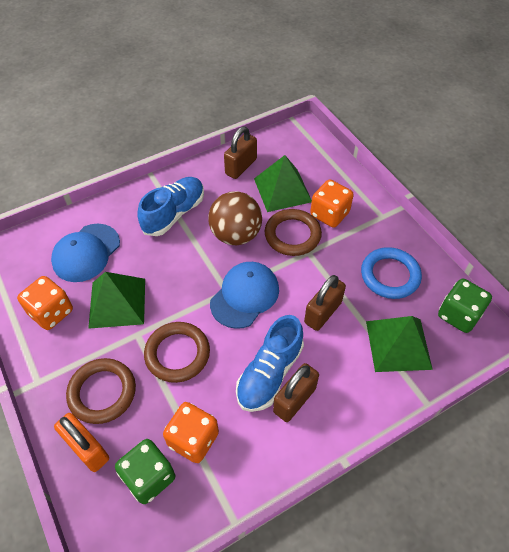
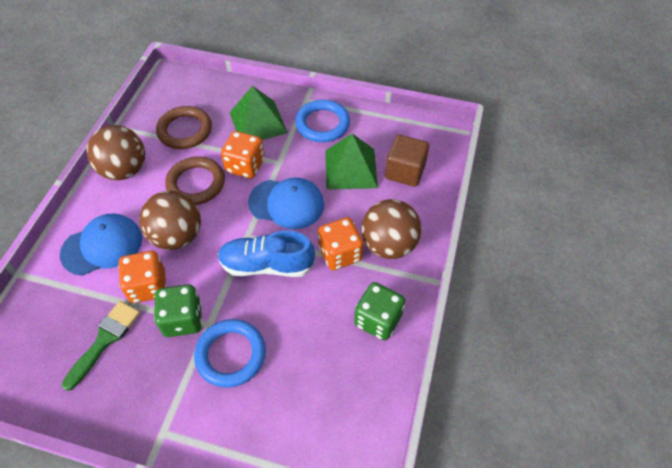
blue ring: [361,247,422,299] = 1 -> [194,319,266,388] [295,100,350,142] = 2
blue shoe: [137,177,204,236] [236,315,304,412] = 2 -> [218,230,315,277] = 1
brown ball: [208,191,262,245] = 1 -> [87,125,145,180] [139,191,201,250] [361,199,422,259] = 3
brown cube: none = 0 -> [385,135,429,187] = 1
brown padlock: [224,127,257,179] [273,363,319,422] [304,275,346,331] = 3 -> none = 0
brown ring: [66,358,136,424] [144,322,210,383] [265,209,322,256] = 3 -> [156,106,212,149] [165,156,225,205] = 2
green brush: none = 0 -> [62,301,140,391] = 1
green pyramid: [88,272,145,329] [254,155,312,212] [366,316,433,372] = 3 -> [229,86,288,140] [325,133,378,190] = 2
orange padlock: [54,413,109,472] = 1 -> none = 0

